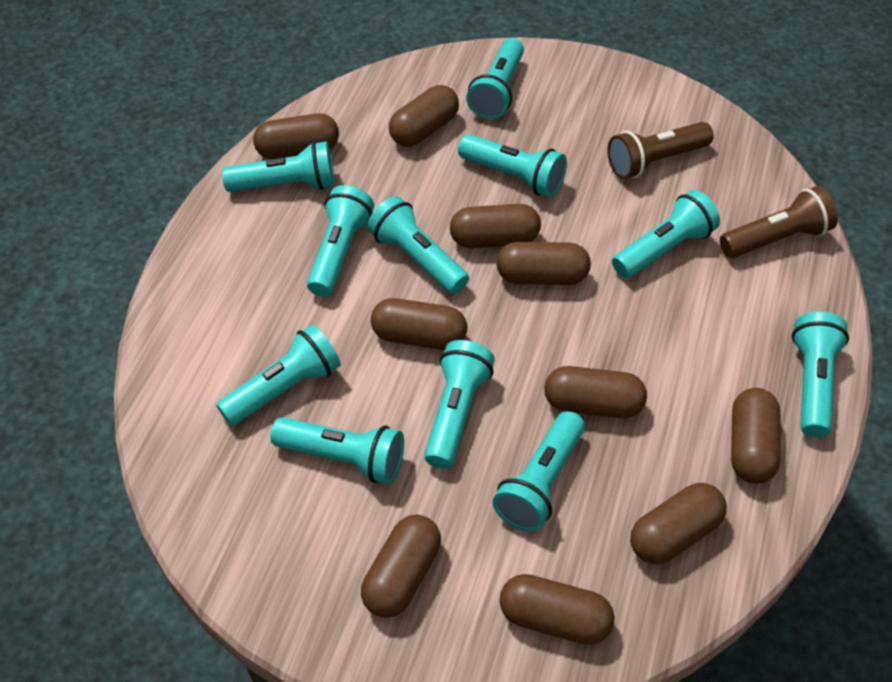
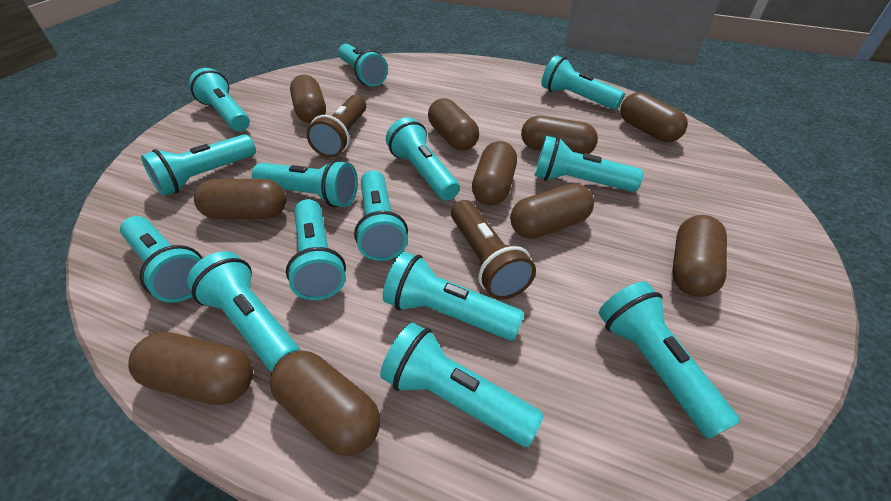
turquoise flashlight: [216,325,341,426] [222,141,335,192] [270,417,404,484] [307,185,374,297] [367,196,469,294] [424,340,495,469] [458,134,567,198] [466,38,524,119] [493,411,585,532] [612,190,720,278] [792,311,849,438] = 11 -> [120,216,202,303] [141,134,256,196] [187,251,300,372] [189,68,250,131] [252,160,358,207] [286,199,346,300] [338,44,388,87] [354,170,408,261] [380,323,544,447] [383,252,525,341] [386,117,460,201] [534,136,644,192] [541,55,625,110] [599,281,740,439] = 14

